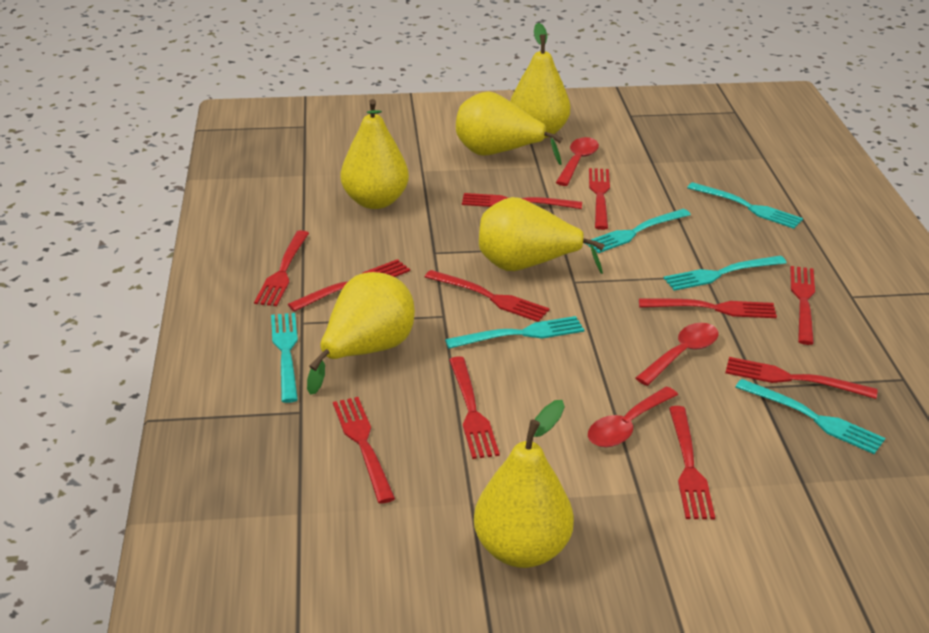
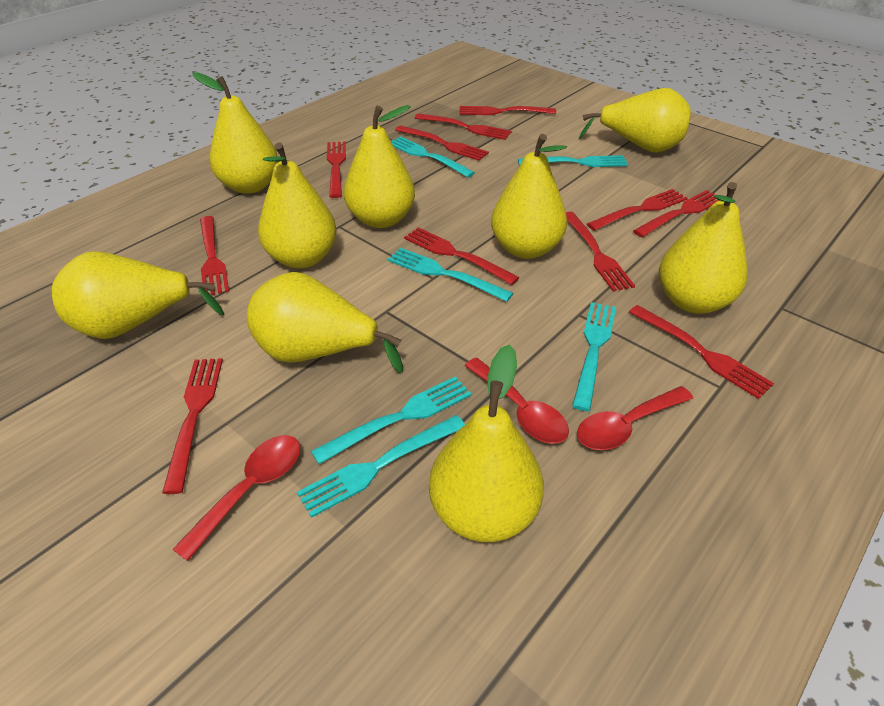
yellow pear: [307,272,415,395] [340,99,409,209] [456,91,563,165] [474,400,574,568] [479,197,605,274] [510,23,570,138] = 6 -> [52,251,224,339] [192,72,278,194] [247,272,403,373] [258,142,337,268] [344,105,415,228] [429,345,544,542] [491,134,567,259] [579,88,691,153] [659,182,748,314] = 9

